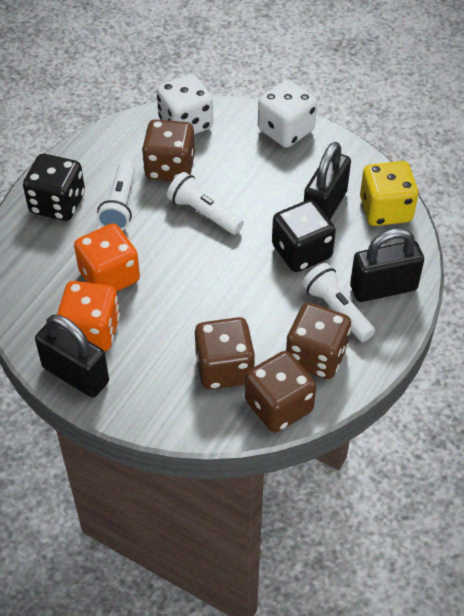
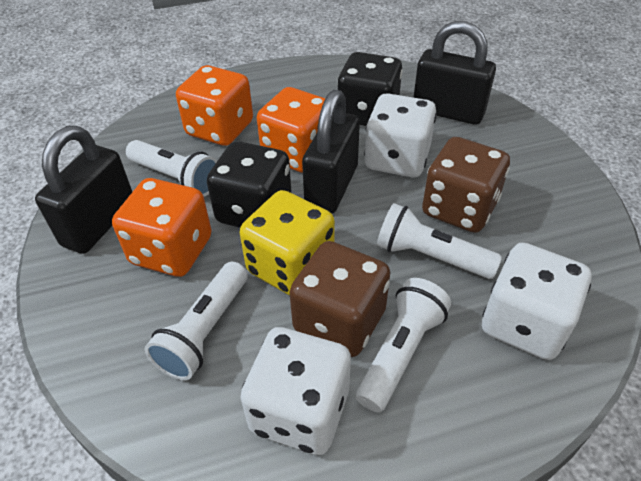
brown dice: [142,119,195,181] [195,317,255,390] [245,351,316,433] [286,303,351,379] = 4 -> [289,241,390,357] [422,137,510,233] = 2
orange dice: [57,281,120,351] [74,223,140,292] = 2 -> [112,178,212,277] [176,65,253,146] [257,87,325,173] = 3
white dice: [156,74,213,135] [258,80,317,148] = 2 -> [240,327,351,455] [364,93,437,177] [482,243,592,360] = 3
white flashlight: [97,161,135,230] [167,172,244,234] [302,263,375,342] = 3 -> [126,140,217,197] [145,262,248,380] [356,278,451,413] [377,203,502,279] = 4

